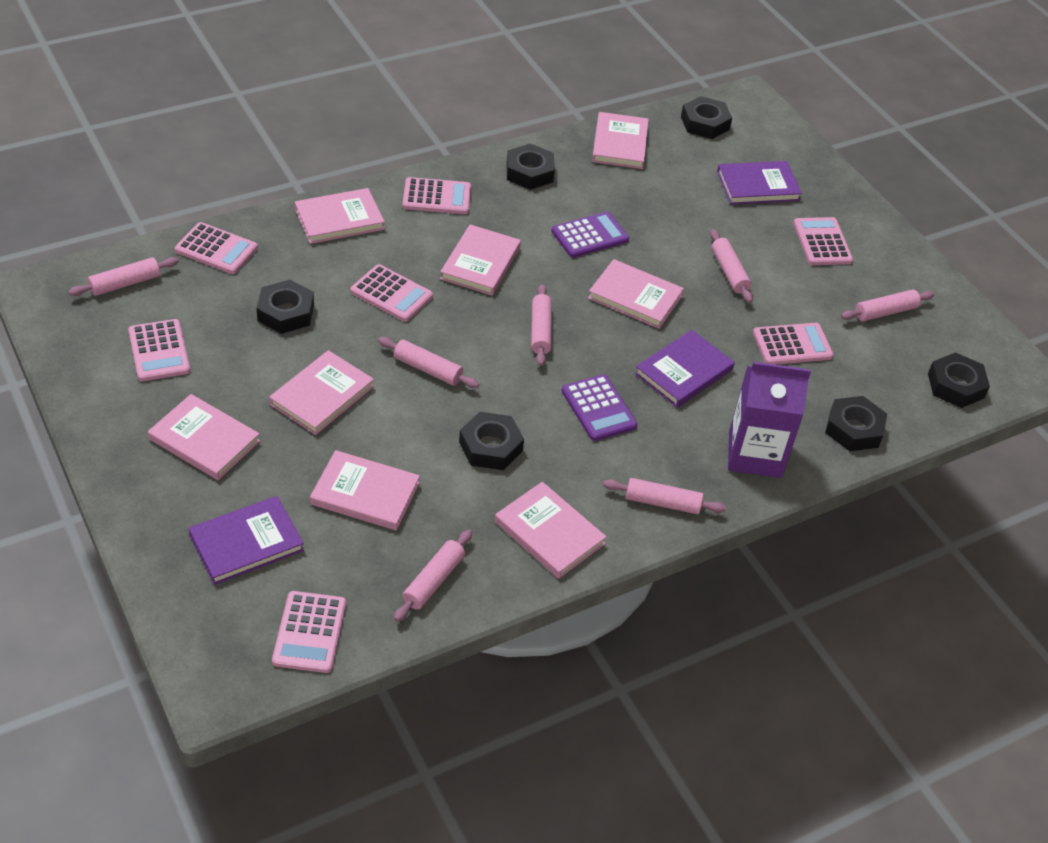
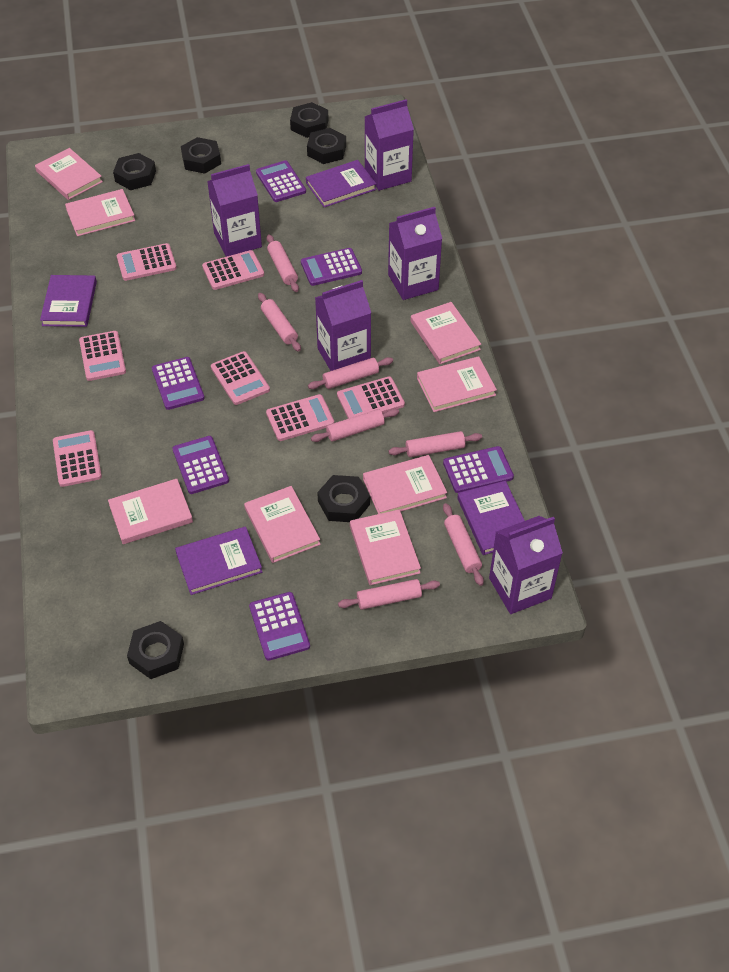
purple book: [188,496,304,585] [634,330,735,408] [717,161,802,205] = 3 -> [40,275,97,327] [175,526,262,595] [306,160,376,207] [457,481,525,555] = 4
purple calculator: [551,212,629,258] [561,374,638,441] = 2 -> [152,357,205,410] [173,436,229,494] [249,592,310,661] [256,160,306,202] [301,248,362,286] [443,446,514,493] = 6
purple carton: [728,361,811,478] = 1 -> [207,164,262,257] [315,280,371,371] [365,99,414,191] [388,207,442,300] [489,516,563,614] = 5

